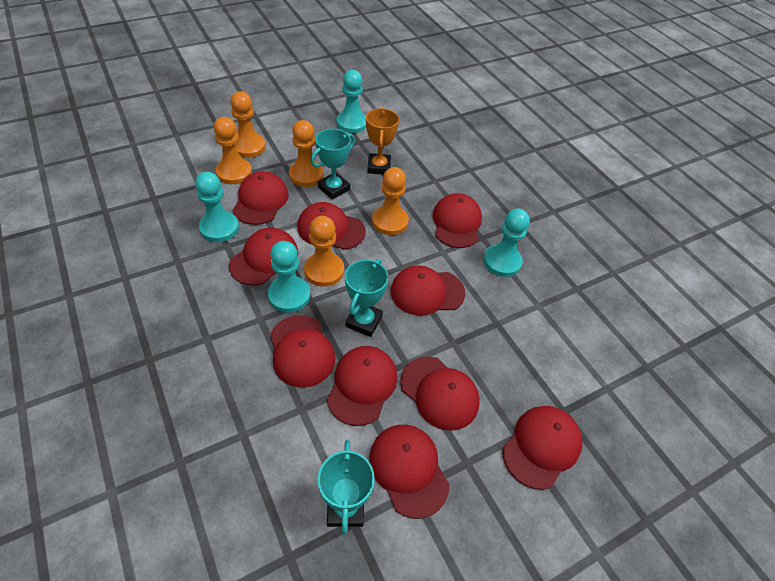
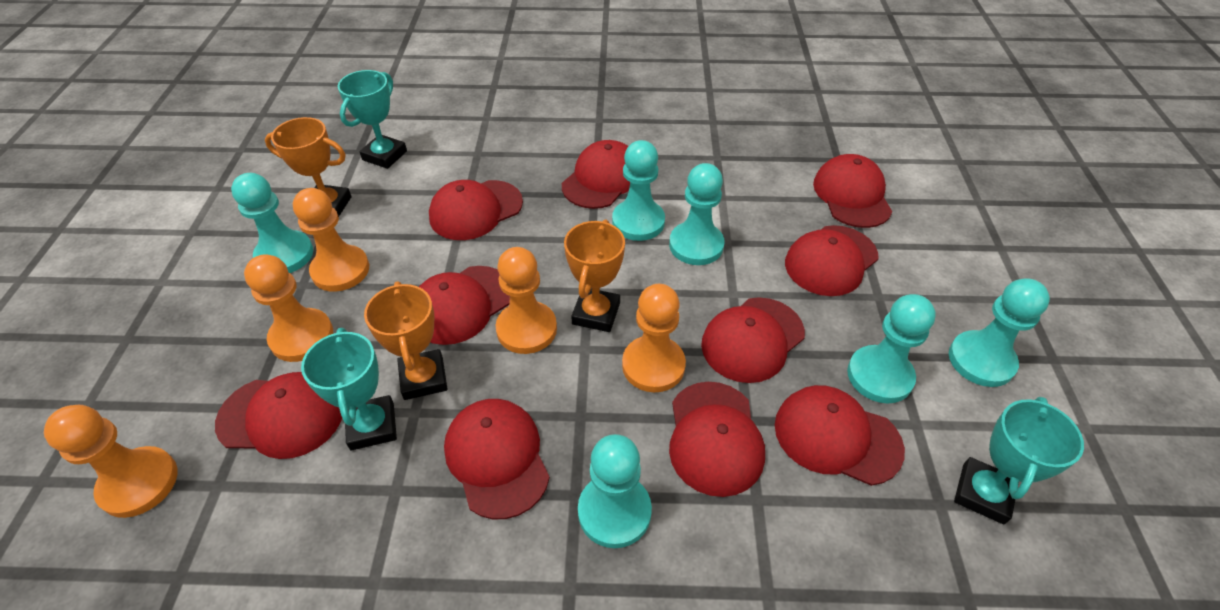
orange trophy: [366,108,399,175] = 1 -> [265,117,352,217] [364,281,447,400] [564,219,625,332] = 3
turquoise pawn: [195,172,239,242] [268,241,310,313] [336,70,366,133] [483,209,530,277] = 4 -> [231,173,313,273] [578,434,652,548] [612,140,665,241] [669,163,724,265] [847,294,936,403] [949,278,1050,387] = 6

